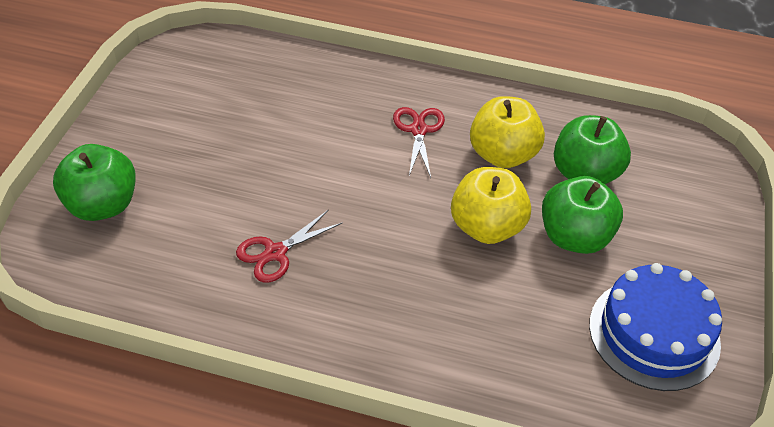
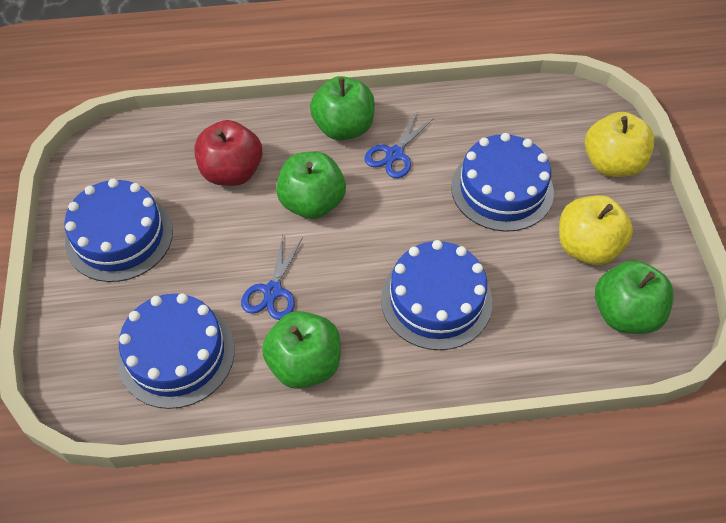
blue cake: [589,263,722,391] = 1 -> [64,179,173,282] [118,293,235,409] [381,240,492,350] [451,133,554,232] = 4
blue scissors: none = 0 -> [241,235,303,320] [364,111,434,178] = 2
green apple: [53,144,136,221] [542,176,623,254] [554,115,631,184] = 3 -> [262,311,341,389] [276,152,346,219] [310,76,375,140] [595,260,674,334] = 4
red apple: none = 0 -> [194,120,262,186] = 1
red scissors: [236,209,343,283] [393,107,445,178] = 2 -> none = 0

